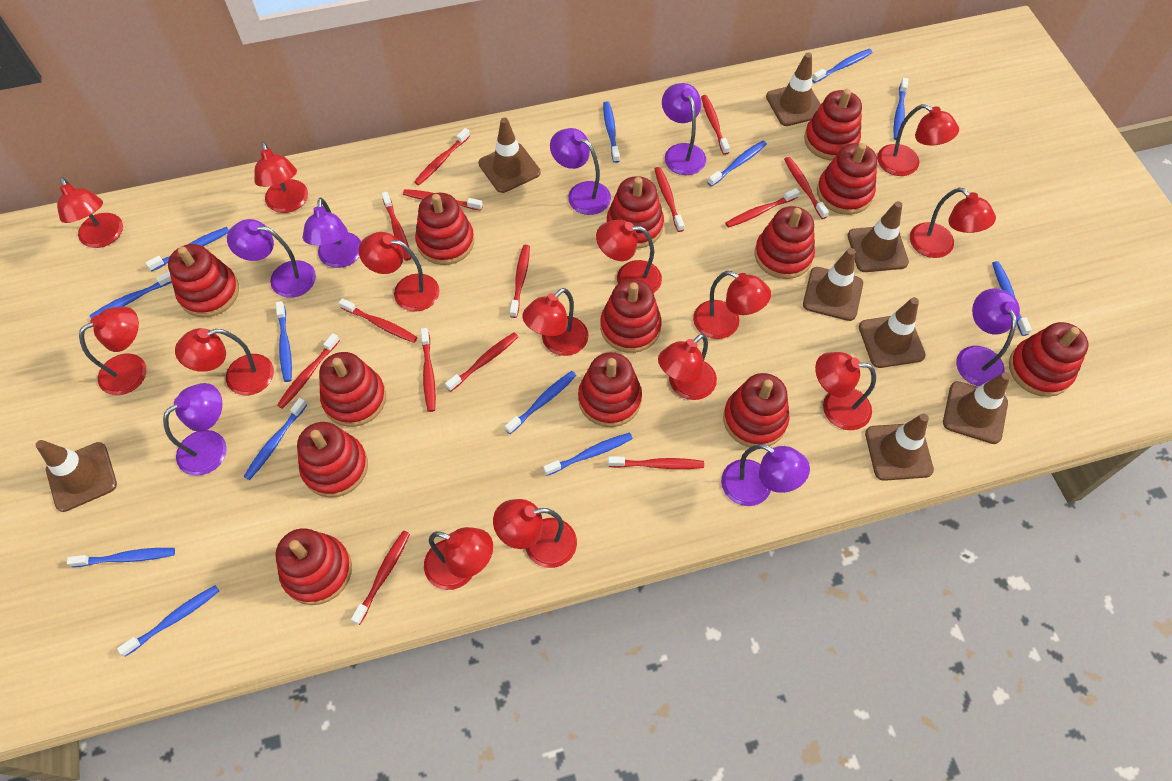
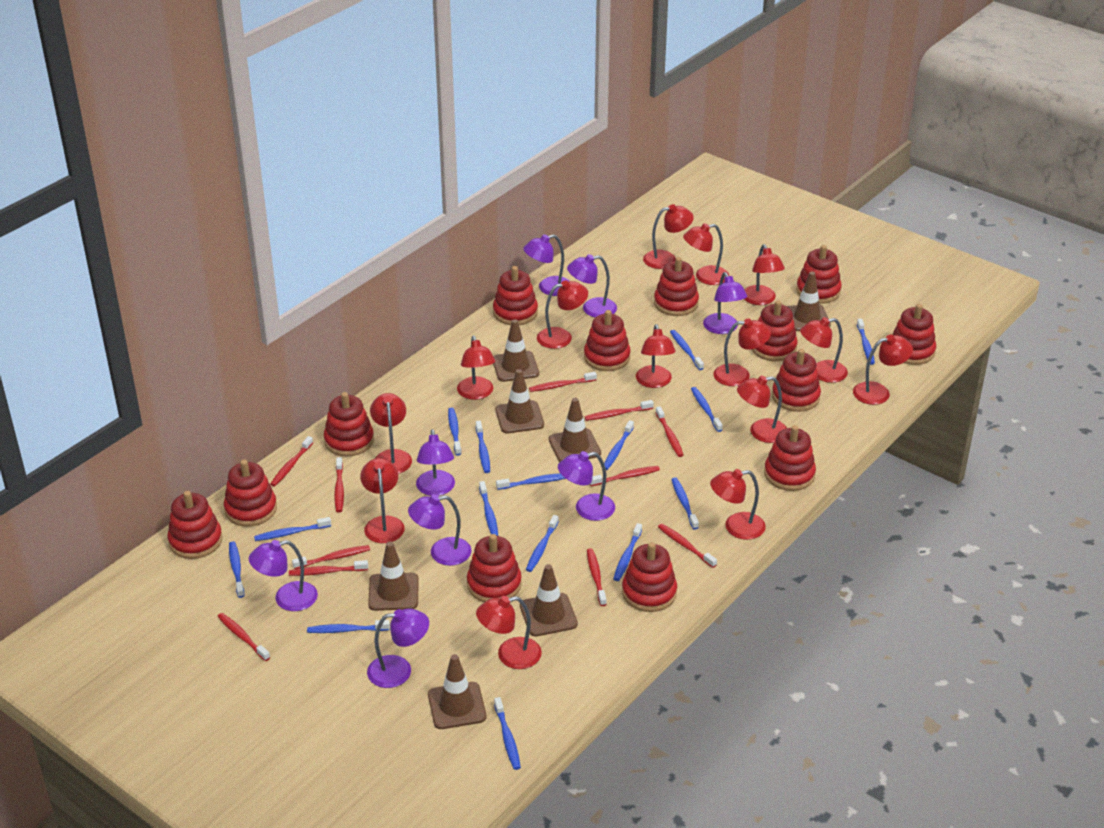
blue toothbrush: [67,548,175,567] [89,271,172,318] [117,585,219,657] [145,227,229,271] [244,398,307,480] [276,301,292,382] [505,371,576,434] [543,433,633,476] [603,101,620,163] [707,140,767,187] [812,49,873,83] [894,78,908,140] [992,261,1032,336] = 13 -> [229,541,244,598] [254,517,331,541] [307,620,390,633] [448,408,461,456] [476,421,490,473] [479,481,498,536] [494,697,521,770] [496,473,566,490] [526,515,559,572] [604,420,634,470] [613,523,642,581] [670,330,704,370] [671,477,699,530] [691,387,723,432] [857,319,875,365] = 15
brown traffic cone: [35,440,117,512] [479,118,541,193] [766,53,821,126] [803,248,863,321] [848,201,909,272] [859,297,926,368] [865,414,934,481] [943,372,1011,444] = 8 -> [368,542,419,611] [428,654,486,729] [493,319,539,382] [495,369,544,433] [520,564,578,636] [549,398,601,462] [787,271,831,331] = 7
purple lamp: [163,383,227,476] [227,219,316,298] [303,198,361,268] [550,128,611,215] [662,83,706,175] [721,444,810,506] [956,288,1020,386] = 7 -> [249,540,318,611] [367,608,429,688] [408,494,471,566] [416,429,455,496] [523,234,569,296] [558,451,615,521] [567,254,617,317] [703,272,747,334] = 8
red toothbrush: [277,333,340,409] [339,298,417,343] [351,531,410,625] [382,192,411,261] [403,189,483,211] [414,128,470,185] [421,328,436,412] [445,332,518,392] [510,245,530,318] [608,456,704,469] [655,167,684,232] [701,95,730,155] [725,188,799,228] [784,157,829,219] = 14 -> [217,613,270,661] [270,436,313,487] [289,560,368,576] [292,545,370,569] [334,457,344,513] [529,372,597,392] [585,400,654,421] [587,548,607,606] [589,466,660,486] [655,406,683,457] [658,524,717,568] = 11

